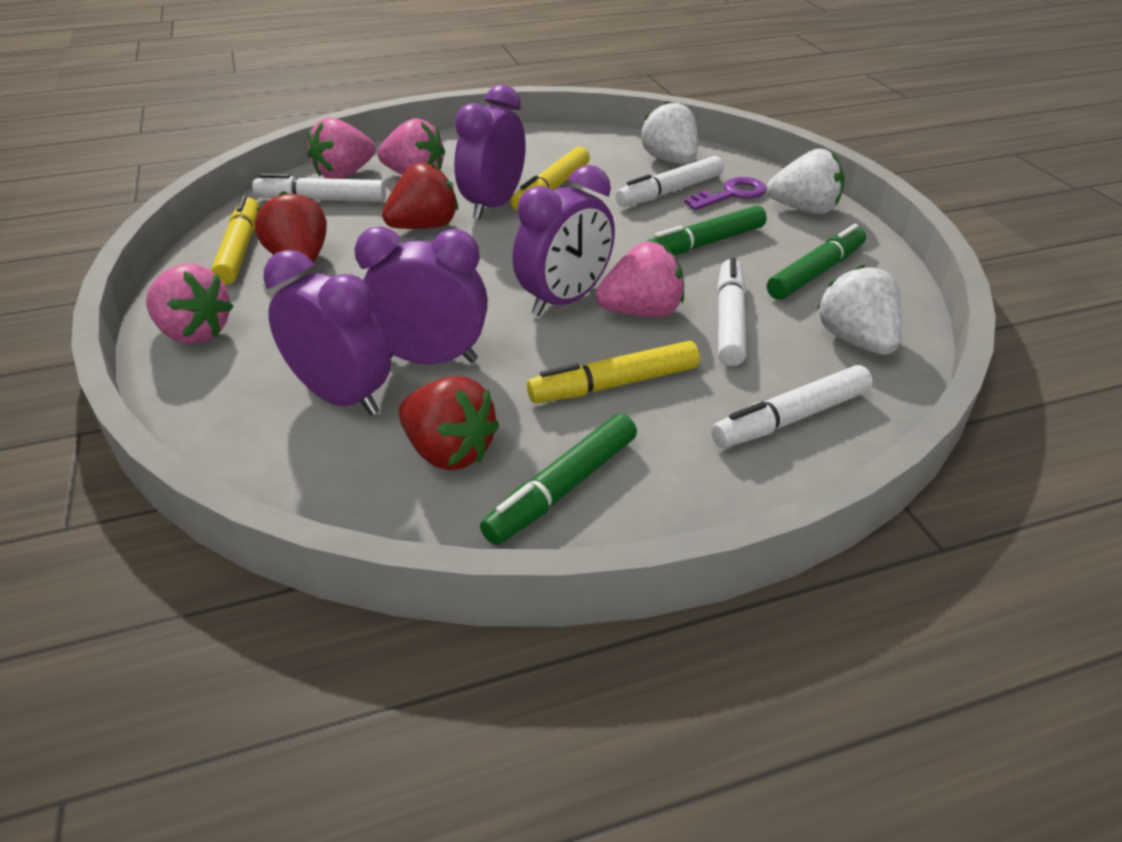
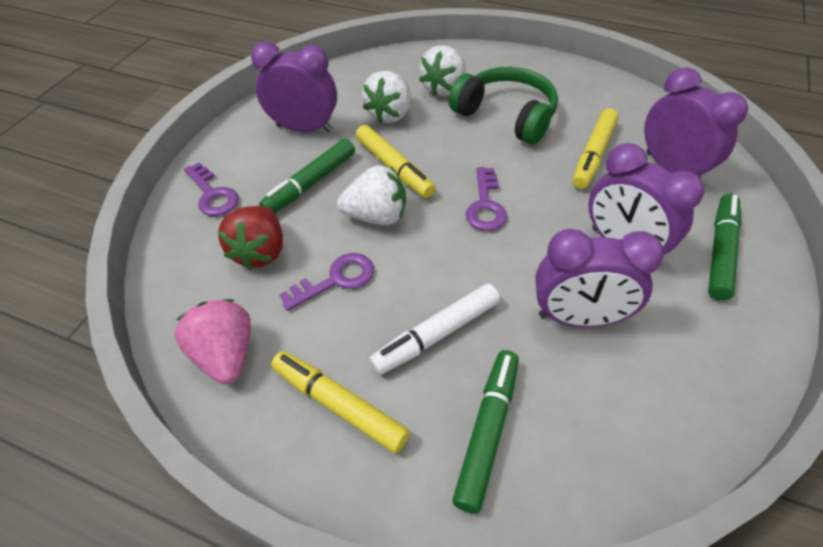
green headphones: none = 0 -> [449,67,558,144] = 1
pink strawberry: [146,264,234,344] [307,118,376,179] [378,118,445,175] [596,242,684,317] = 4 -> [175,299,251,384] = 1
purple key: [684,177,767,210] = 1 -> [184,162,239,216] [279,253,374,311] [466,167,507,231] = 3
red strawberry: [255,191,327,263] [382,163,458,229] [399,376,499,470] = 3 -> [218,206,283,270] = 1
white marker: [252,174,386,202] [616,156,724,207] [711,365,873,448] [717,257,747,366] = 4 -> [369,283,500,375] = 1

